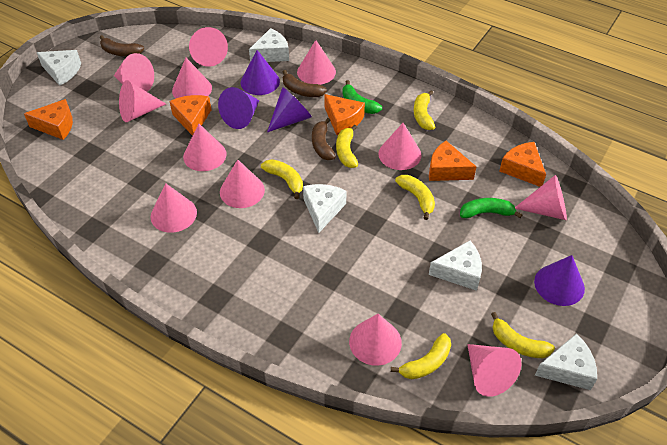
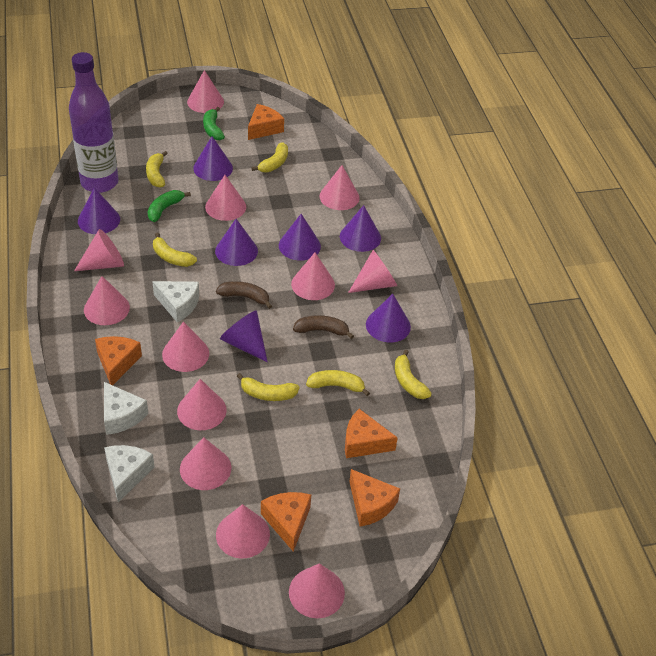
brown banana: [100,35,144,56] [283,70,327,97] [312,118,336,160] = 3 -> [216,281,272,309] [293,315,354,339] = 2
purple bottle: none = 0 -> [69,52,119,193] = 1
purple cone: [218,87,259,129] [241,50,280,95] [267,87,312,132] [534,255,585,306] = 4 -> [78,187,120,234] [193,136,233,181] [215,219,258,266] [220,310,268,362] [279,214,321,261] [340,205,381,252] [366,294,411,343] = 7
white cheese: [36,50,81,86] [249,28,289,62] [303,184,346,233] [429,240,482,291] [535,334,597,390] = 5 -> [104,382,148,435] [104,445,155,502] [152,281,199,323] = 3

